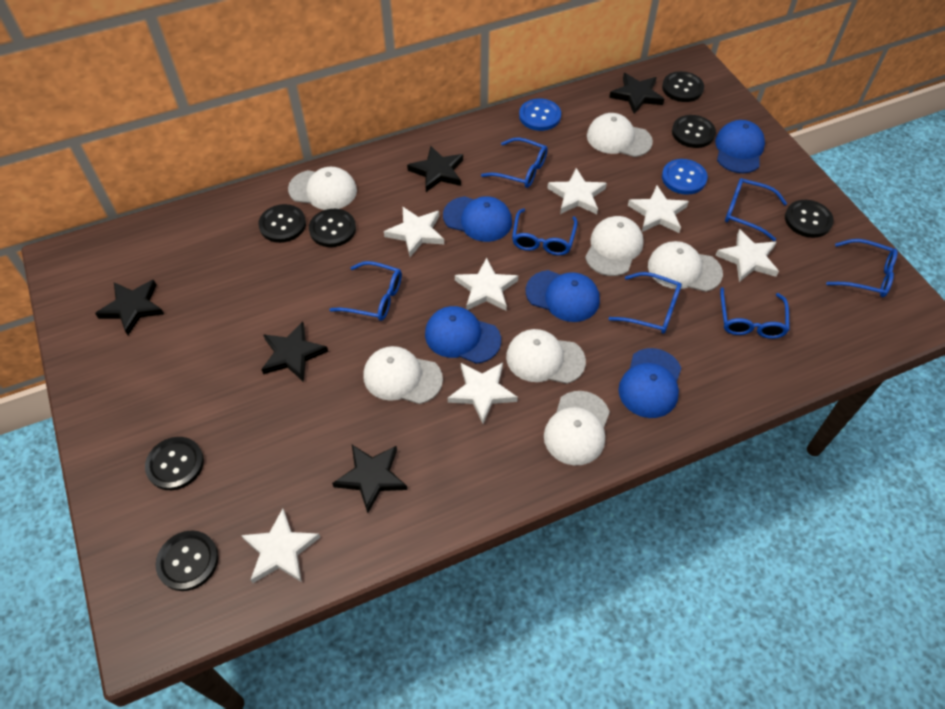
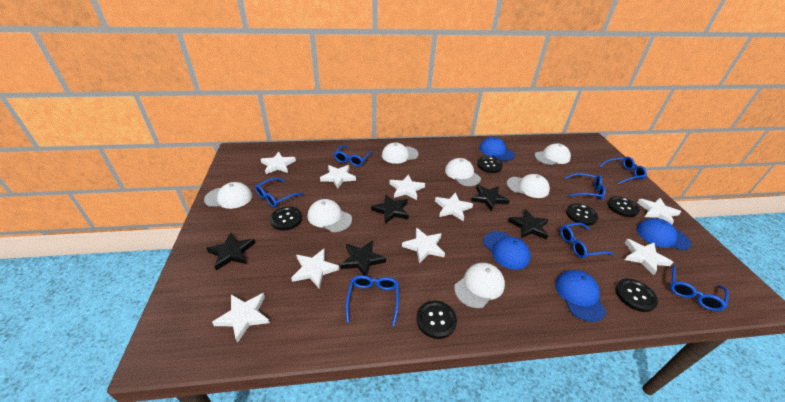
black button: [145,437,204,490] [156,530,219,591] [258,204,306,243] [309,209,356,247] [662,71,704,102] [672,115,716,148] [785,200,834,238] = 7 -> [270,207,302,230] [416,301,457,339] [477,156,503,173] [566,203,598,226] [607,196,640,217] [615,279,658,312] = 6
blue button: [519,98,561,131] [662,159,708,195] = 2 -> none = 0
blue cap: [425,306,501,364] [443,196,512,242] [526,270,600,322] [619,348,681,418] [715,120,765,173] = 5 -> [479,137,515,161] [483,231,531,270] [555,270,606,322] [637,218,691,251] = 4
white star: [241,509,321,583] [384,207,444,257] [448,362,518,424] [455,258,518,311] [547,168,607,214] [628,185,689,233] [715,229,779,282] = 7 -> [212,293,270,343] [261,152,296,174] [291,249,339,289] [320,165,356,189] [389,175,425,200] [402,228,445,263] [435,192,473,221] [625,239,673,276] [637,198,681,225] = 9

